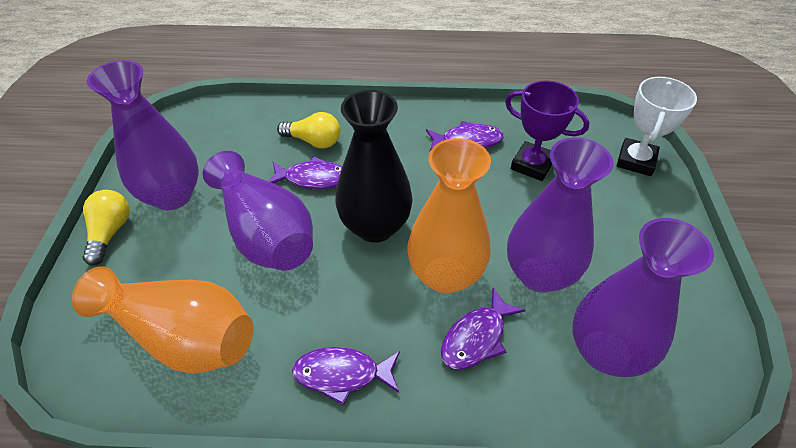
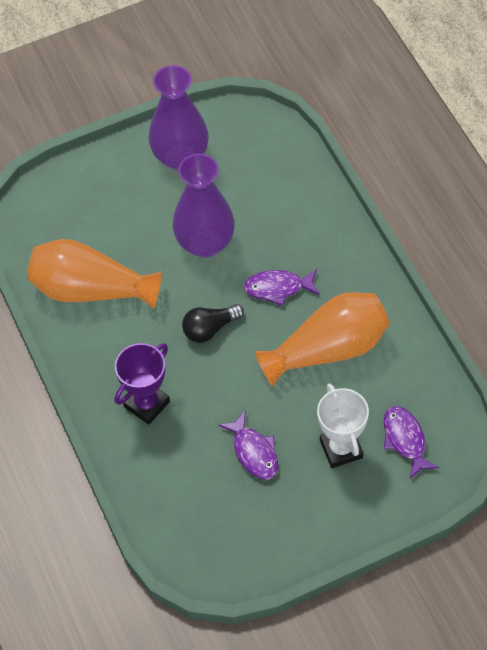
black light bulb: none = 0 -> [182,304,244,343] = 1
black vase: [336,90,413,243] = 1 -> none = 0
purple fish: [269,157,342,189] [292,347,400,405] [426,121,504,151] [441,288,525,369] = 4 -> [218,411,278,480] [244,269,320,306] [384,406,439,479] = 3
purple vase: [87,60,199,211] [203,151,313,271] [507,137,613,293] [572,218,714,377] = 4 -> [149,65,209,170] [173,154,235,258] = 2
yellow light bulb: [83,190,130,266] [277,112,340,149] = 2 -> none = 0

